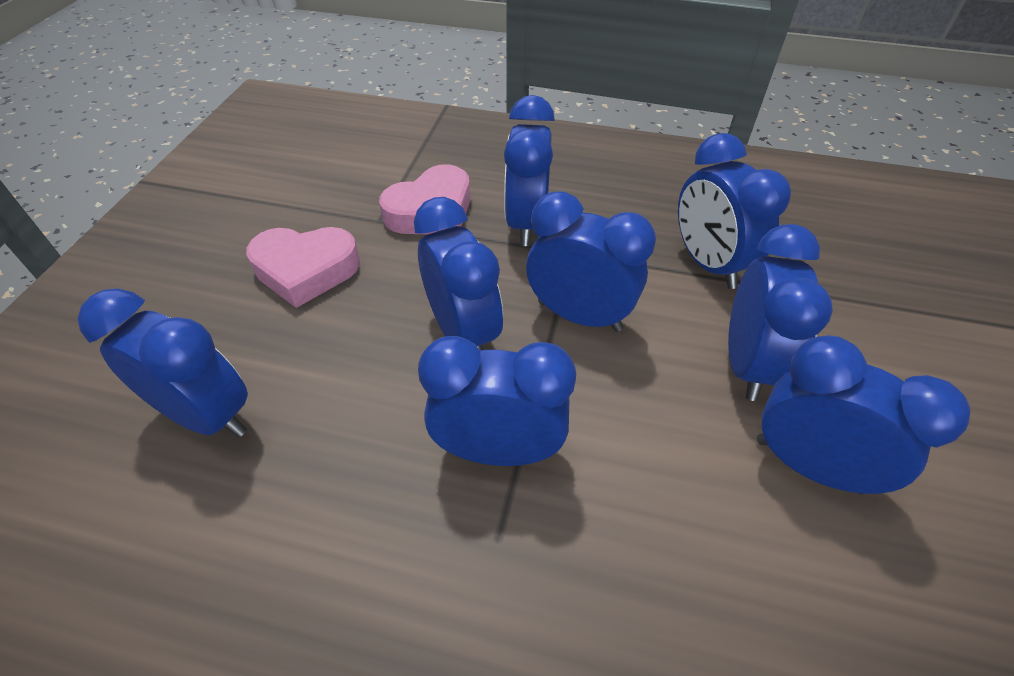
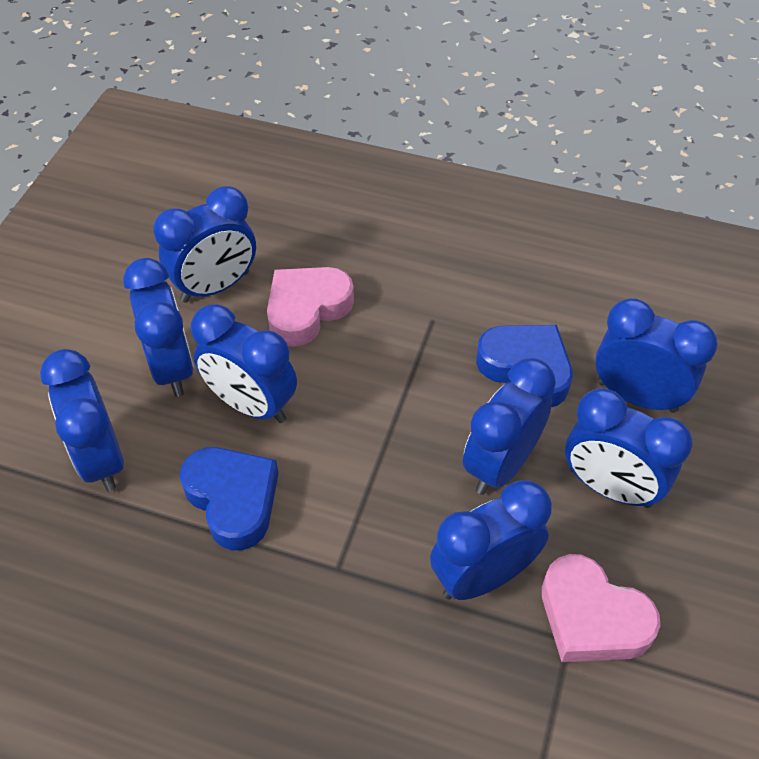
blue heart: none = 0 -> [180,447,279,550] [476,325,573,407] = 2

